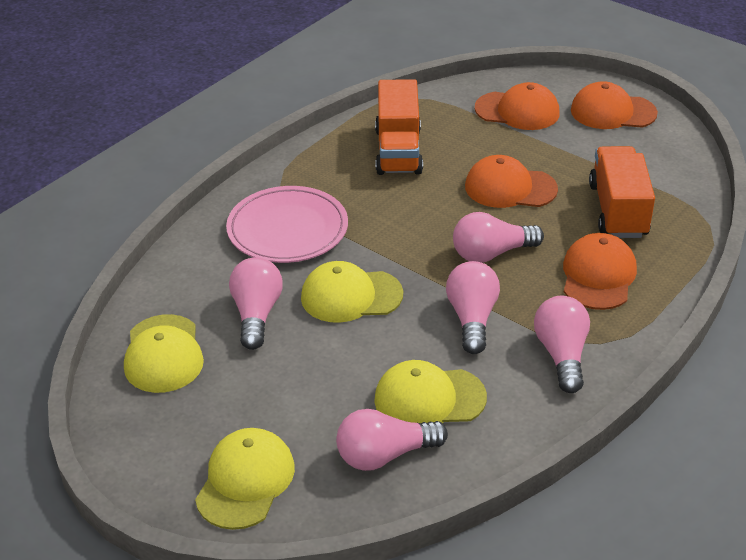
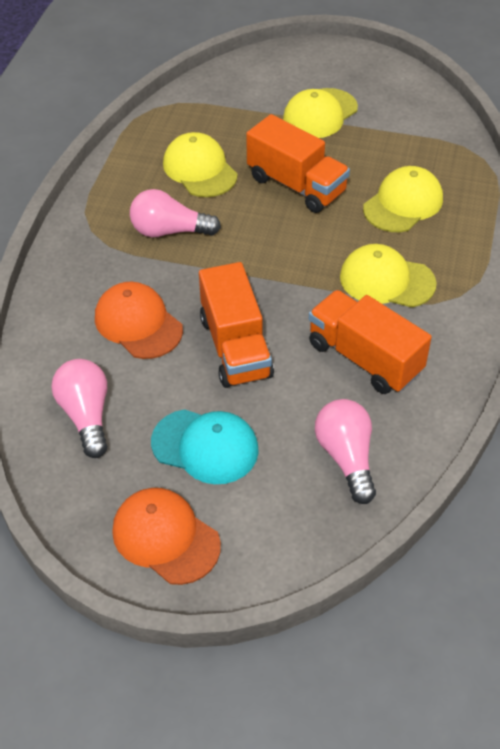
orange cap: [465,155,558,208] [475,82,560,130] [563,233,637,310] [571,81,658,129] = 4 -> [95,282,183,359] [112,488,221,585] = 2
orange truck: [375,79,423,175] [589,146,655,238] = 2 -> [199,262,274,388] [246,114,350,213] [309,290,432,394] = 3
pink light bulb: [229,257,283,350] [336,409,448,471] [446,261,500,354] [453,212,544,263] [534,296,590,393] = 5 -> [52,359,108,458] [130,189,221,237] [315,399,376,504] = 3
pink plate: [226,186,348,263] = 1 -> none = 0
turquoise cap: none = 0 -> [151,409,259,484] = 1

